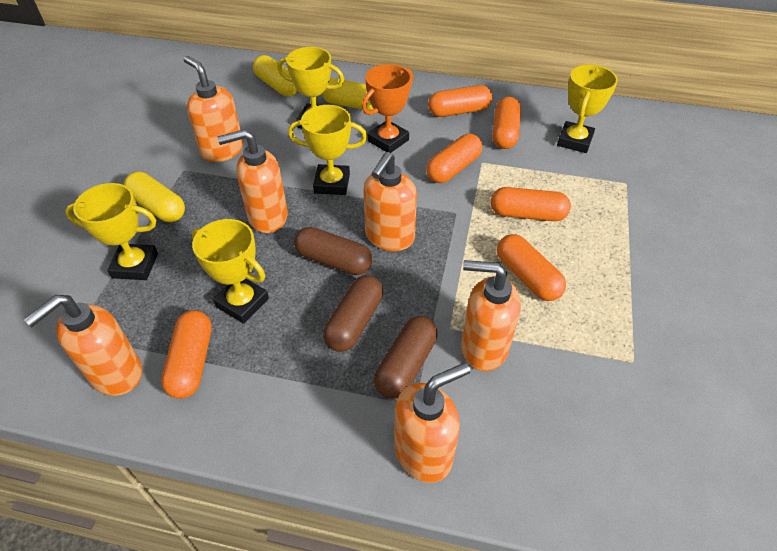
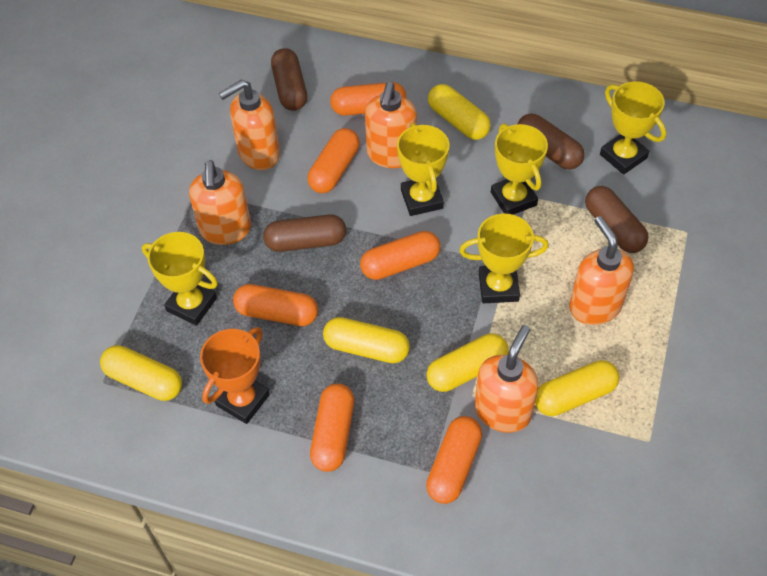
brown capsule: [294,227,372,275] [323,275,383,352] [374,316,438,399] = 3 -> [263,214,346,252] [271,48,307,111] [518,113,585,170] [585,186,649,253] = 4
orange soap dispenser: [24,295,142,396] [184,56,243,162] [217,129,288,233] [363,152,417,251] [394,363,471,483] [461,260,521,371] = 6 -> [189,160,251,245] [219,80,280,170] [365,82,417,168] [475,325,539,433] [569,216,634,325] = 5
yellow capsule: [124,172,185,222] [253,55,298,96] [321,78,374,110] = 3 -> [100,345,182,401] [323,317,410,363] [427,333,509,392] [428,84,491,140] [535,360,620,416] = 5

